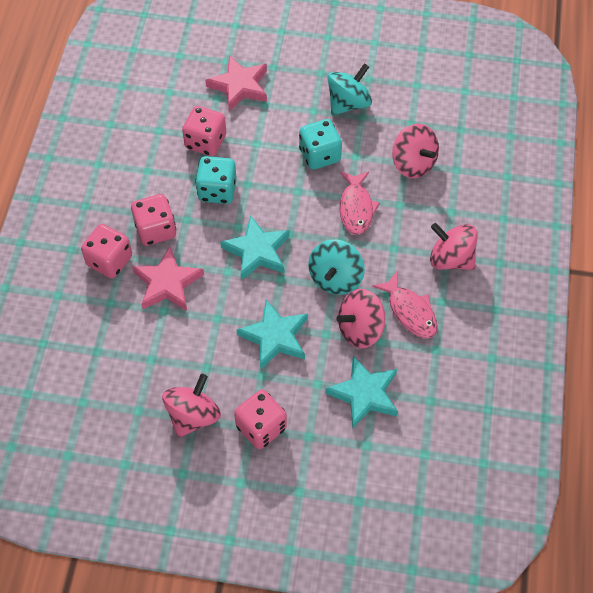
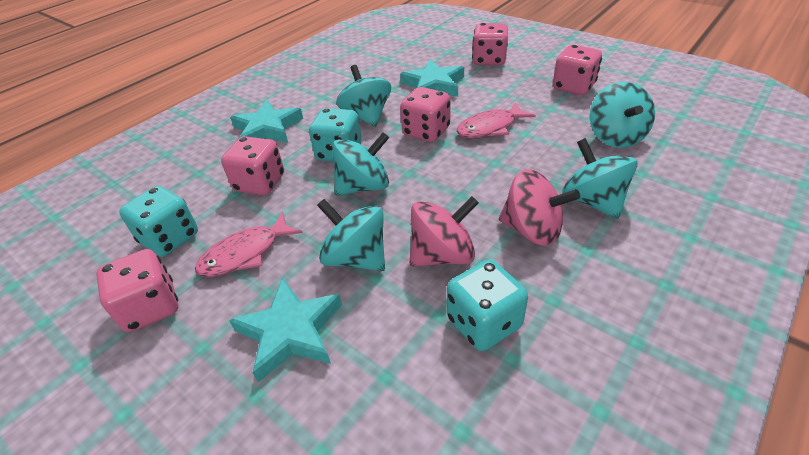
pink dice: [81,224,132,278] [131,194,176,246] [182,106,226,156] [234,390,287,449] = 4 -> [96,249,178,332] [221,136,284,195] [400,87,450,142] [472,23,508,66] [553,45,602,95] = 5
pink spinning top: [162,374,221,438] [336,289,385,348] [392,124,439,178] [430,223,478,270] = 4 -> [410,196,479,267] [499,169,580,246] = 2
pink star: [132,247,204,311] [205,55,267,111] = 2 -> none = 0
turquoise dice: [195,156,237,204] [299,119,342,170] = 2 -> [119,186,198,257] [309,108,362,162] [447,259,528,351] = 3
turquoise spinning top: [308,239,365,295] [328,63,372,115] = 2 -> [317,199,385,271] [332,132,389,195] [336,65,391,127] [562,138,638,219] [590,81,655,148] = 5

